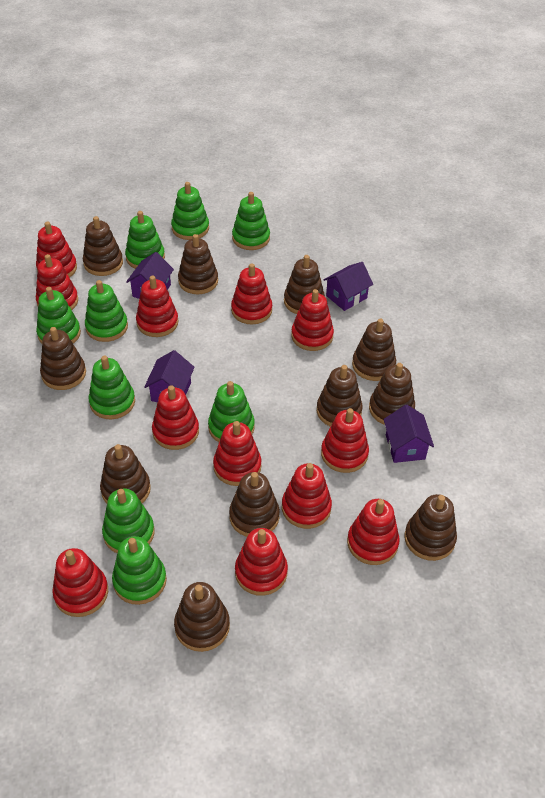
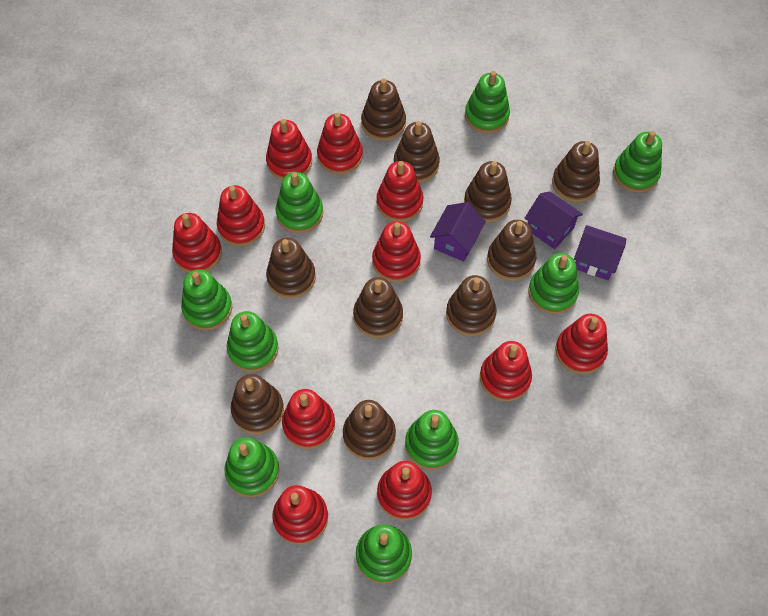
brown stacking toy: [40,327,86,390] [83,216,123,276] [100,444,151,503] [174,582,230,652] [178,234,218,294] [229,472,280,537] [284,255,325,314] [317,365,363,427] [352,319,396,381] [369,363,415,425] [404,494,457,561] = 11 -> [231,374,284,434] [266,238,316,299] [343,400,396,460] [353,277,403,338] [361,79,406,141] [394,121,440,183] [446,275,497,336] [464,161,512,222] [487,220,536,281] [552,141,600,202] = 10
purple house: [126,252,174,299] [144,350,195,402] [323,262,373,311] [384,405,434,463] = 4 -> [430,202,486,262] [525,191,583,249] [574,225,626,280] = 3
red stacking toy: [36,221,77,278] [36,254,78,310] [52,548,108,617] [136,276,178,337] [152,385,199,450] [213,421,261,486] [231,263,272,324] [235,528,288,596] [282,463,332,529] [291,289,334,351] [321,408,369,473] [347,499,400,565] = 12 -> [172,213,222,273] [217,185,265,246] [266,119,312,180] [272,485,328,545] [282,389,335,449] [317,113,363,174] [372,221,421,282] [377,161,423,222] [377,461,432,520] [480,341,532,401] [555,314,608,374] = 11

